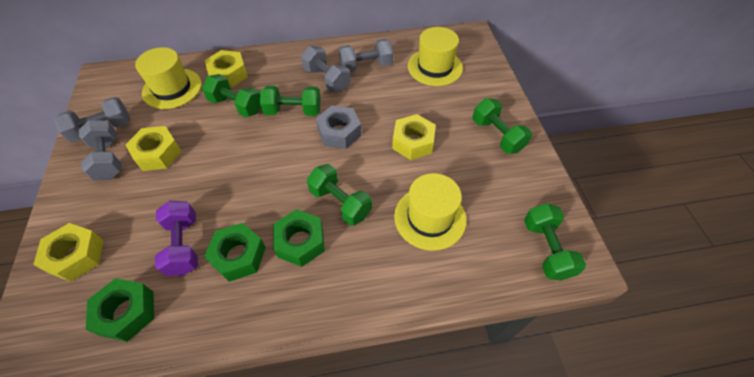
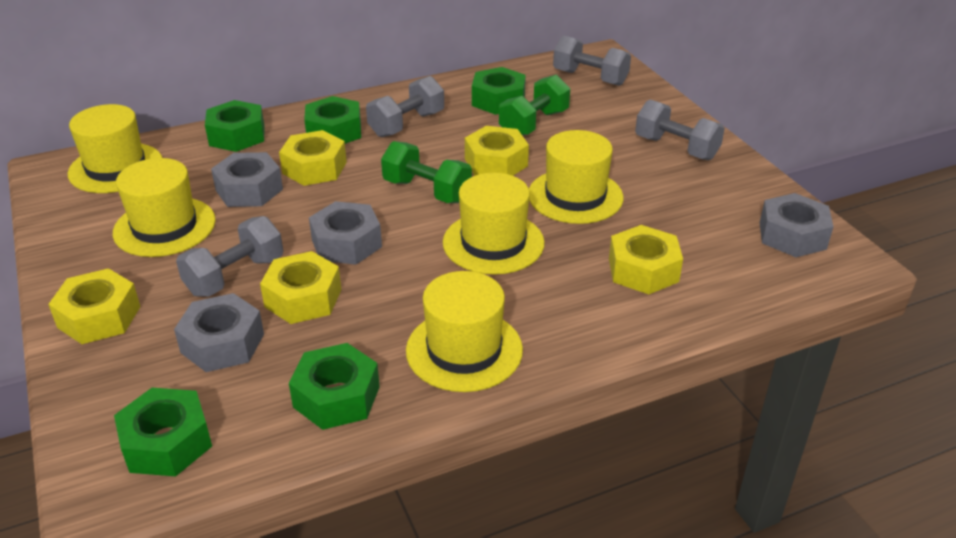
green dumbbell: [202,74,261,117] [260,86,320,116] [307,164,372,226] [473,98,532,154] [524,203,586,280] = 5 -> [381,141,472,203] [499,75,570,136] = 2
green nut: [86,278,154,342] [204,223,266,282] [273,209,325,267] = 3 -> [114,388,212,476] [205,100,265,152] [289,343,380,430] [304,96,361,144] [472,67,526,115] = 5
grey nut: [316,106,361,149] = 1 -> [174,293,264,372] [211,152,283,207] [309,201,382,265] [760,193,833,257] = 4
purple dumbbell: [155,201,198,276] = 1 -> none = 0
yellow hat: [135,47,202,109] [394,173,466,251] [408,27,463,86] = 3 -> [68,104,162,193] [113,158,216,257] [406,271,523,392] [443,173,545,275] [529,130,623,224] = 5
yellow nut: [33,223,104,282] [126,126,182,171] [205,50,248,88] [392,114,436,160] = 4 -> [48,268,140,344] [260,251,341,324] [279,130,347,186] [465,126,529,176] [609,225,683,294] = 5

